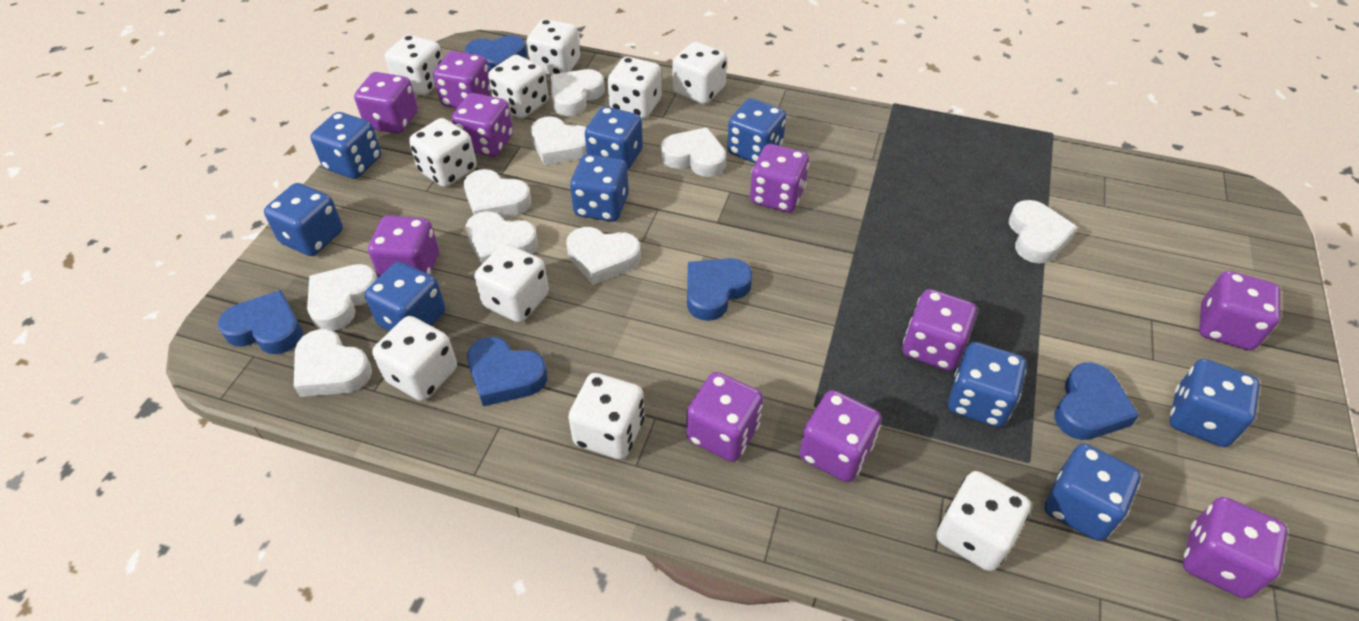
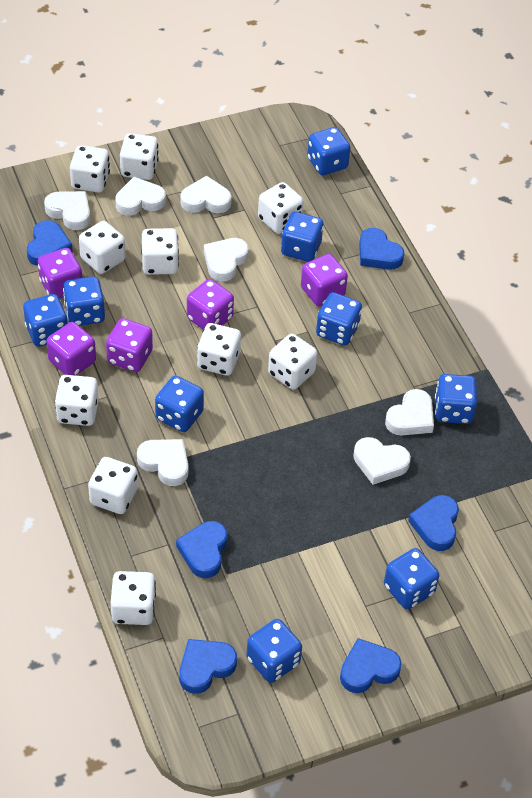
blue heart: [218,290,303,354] [465,35,527,71] [467,337,547,406] [687,258,752,321] [1054,362,1139,440] = 5 -> [27,220,73,266] [176,521,227,578] [179,639,237,694] [340,638,402,693] [359,228,404,270] [408,495,459,551] = 6
purple dice: [354,72,418,134] [368,215,439,277] [433,51,491,108] [451,93,513,157] [686,372,763,462] [750,144,809,213] [799,390,882,482] [903,289,977,371] [1183,497,1287,599] [1199,271,1280,351] = 10 -> [38,248,82,299] [46,322,96,376] [106,318,153,372] [187,279,234,330] [301,254,348,307] = 5
white heart: [294,329,372,397] [307,264,378,331] [464,169,531,218] [466,211,538,265] [531,116,587,165] [551,69,605,116] [566,227,641,285] [661,127,726,177] [1009,200,1078,264] = 9 -> [44,191,90,230] [115,177,166,215] [137,439,188,486] [180,176,232,213] [204,238,249,282] [353,437,411,485] [385,389,434,436] = 7

